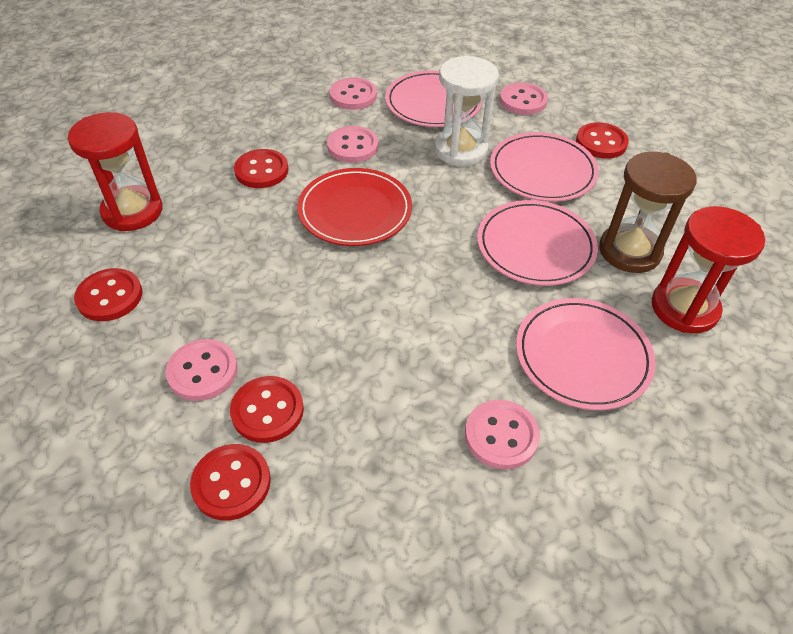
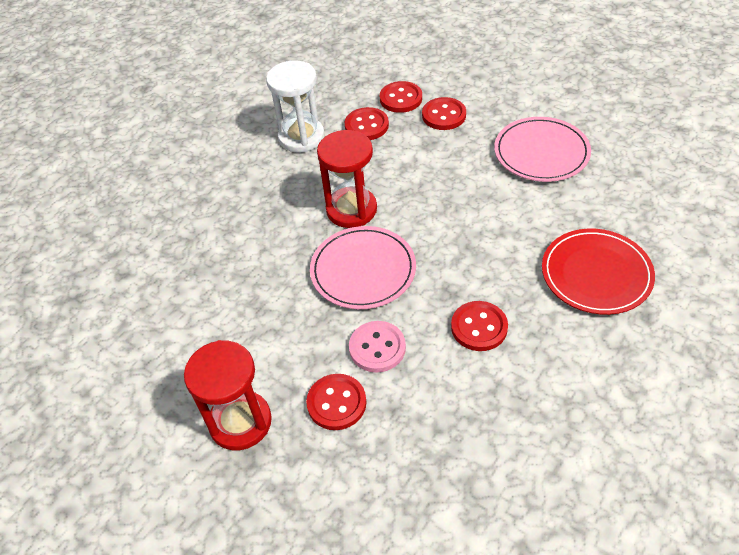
brown hourglass: [599,152,696,273] = 1 -> none = 0
pink button: [165,339,238,401] [327,126,378,163] [330,78,377,110] [465,400,540,470] [500,82,548,115] = 5 -> [349,321,406,373] = 1
pink plate: [385,71,482,127] [477,200,598,286] [490,132,599,202] [516,298,656,410] = 4 -> [310,226,416,309] [494,117,591,182] = 2

